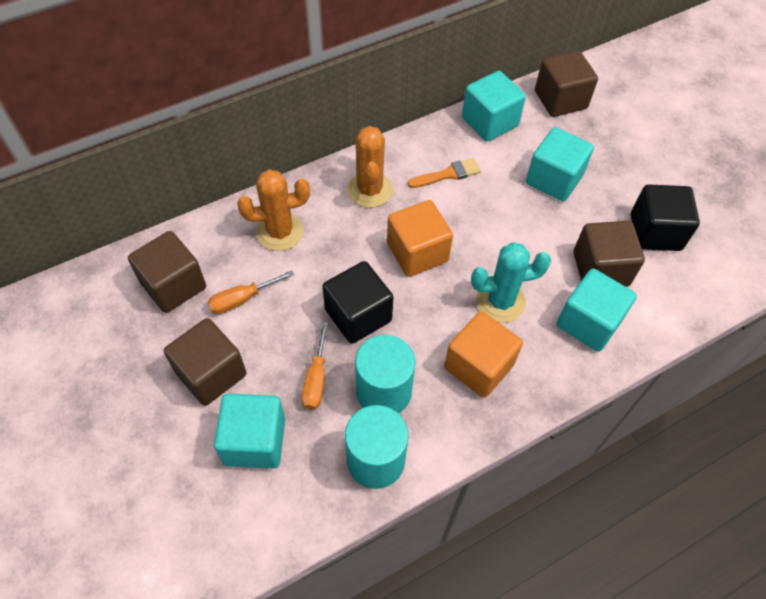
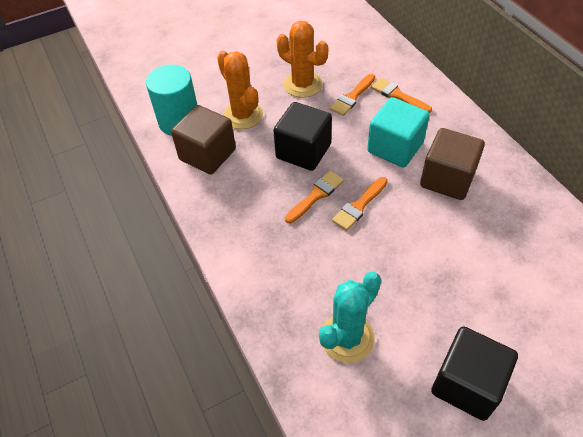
brown cube: [128,231,206,313] [164,318,247,406] [535,51,598,117] [574,221,645,287] = 4 -> [171,105,236,175] [420,128,485,200] = 2
orange brush: [407,158,481,188] = 1 -> [285,171,344,223] [330,74,375,116] [332,177,388,231] [371,78,432,113] = 4
orange cube: [387,200,453,277] [444,311,523,398] = 2 -> none = 0
orange screwdriver: [208,270,294,314] [302,322,328,410] = 2 -> none = 0
turquoise cube: [214,394,285,468] [462,71,526,142] [526,127,594,202] [557,269,637,352] = 4 -> [367,97,430,168] = 1
turquoise cylinder: [345,405,409,489] [355,335,416,414] = 2 -> [146,65,197,136] = 1

